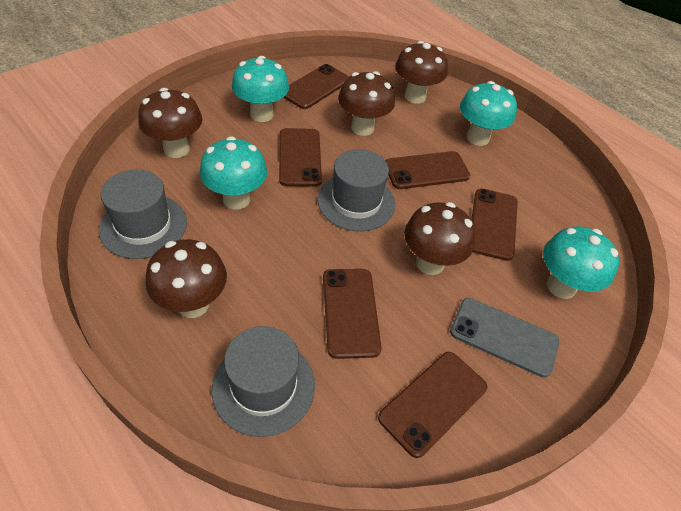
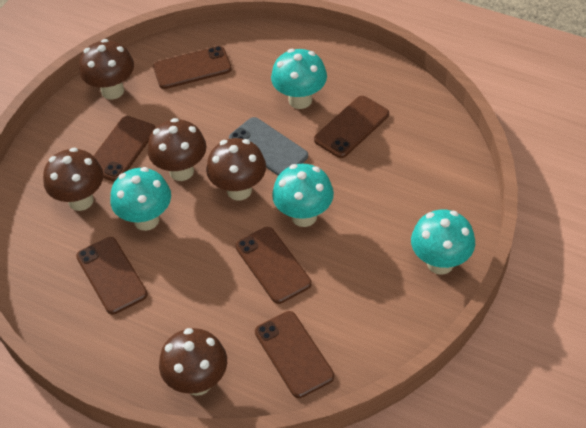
grey hat: [99,170,187,259] [212,326,315,437] [318,149,395,231] = 3 -> none = 0

